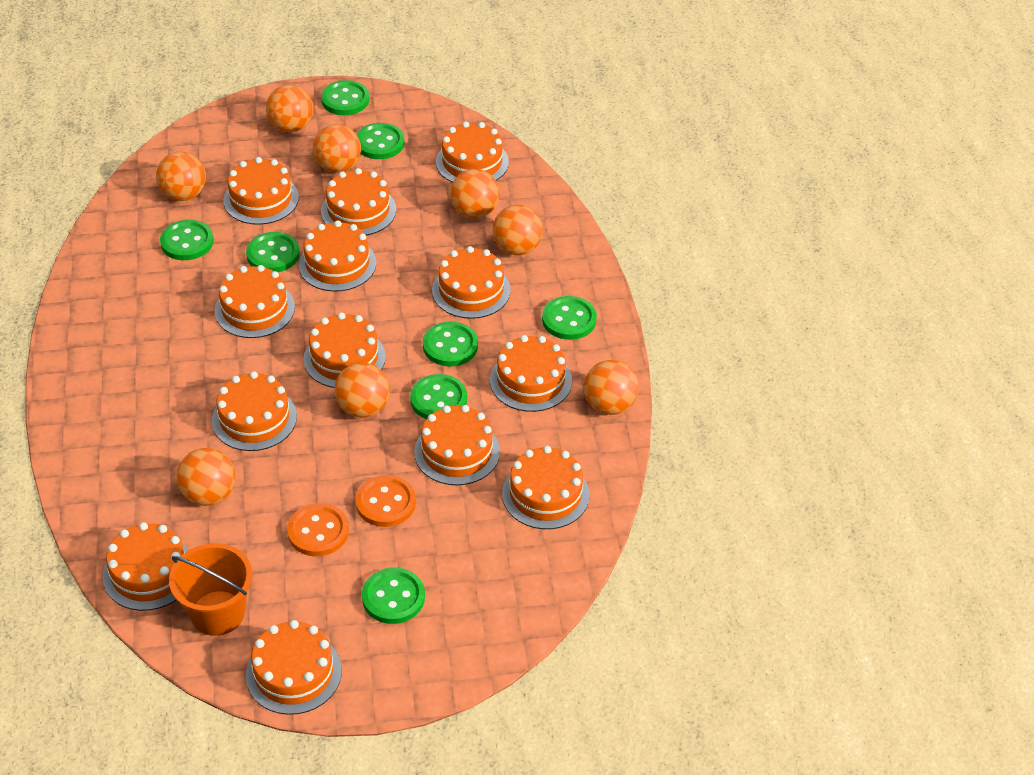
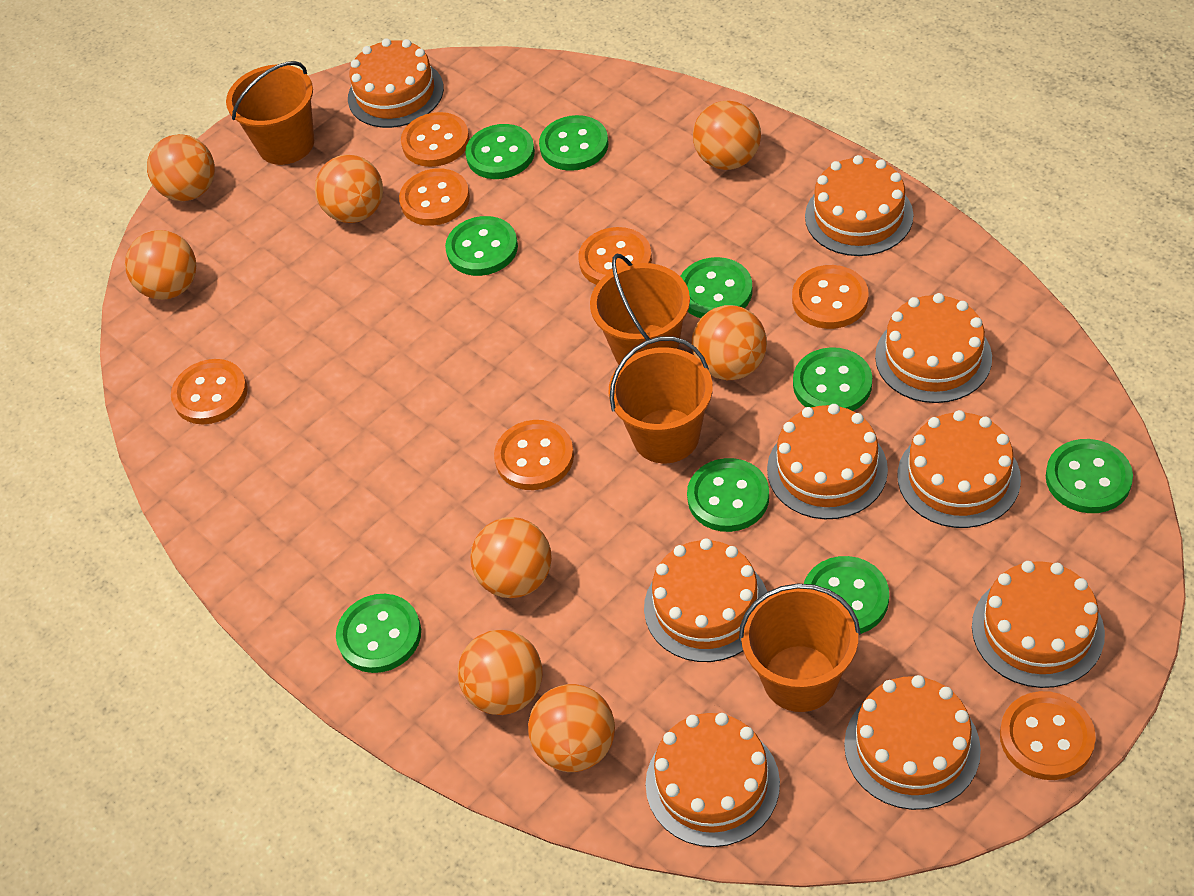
green button: [160,220,214,260] [246,232,300,272] [321,80,369,115] [356,123,405,159] [362,568,425,624] [410,374,467,419] [423,321,478,366] [542,296,597,340] = 8 -> [336,594,421,673] [445,216,518,276] [465,124,535,179] [539,115,608,171] [680,257,753,318] [687,458,769,532] [793,347,872,411] [804,556,889,634] [1046,439,1133,513] = 9
orange bucket: [169,543,252,636] = 1 -> [226,61,314,165] [590,254,690,364] [609,336,713,463] [739,583,861,712] = 4
orange button: [287,503,349,556] [356,475,416,527] = 2 -> [171,359,248,424] [399,168,470,226] [401,112,470,167] [494,420,574,490] [578,227,652,285] [792,265,869,329] [1000,691,1096,780] = 7
orange cake: [103,522,188,611] [212,371,297,451] [215,265,295,338] [223,157,299,225] [246,620,342,715] [299,220,376,292] [304,312,386,388] [321,168,396,236] [414,405,500,485] [432,246,511,319] [436,121,509,183] [490,335,572,412] [502,446,590,529] = 13 -> [348,38,444,128] [644,538,767,662] [645,713,780,847] [767,404,888,519] [805,155,914,256] [844,675,981,810] [875,293,992,403] [897,410,1021,528] [972,561,1105,688] = 9

